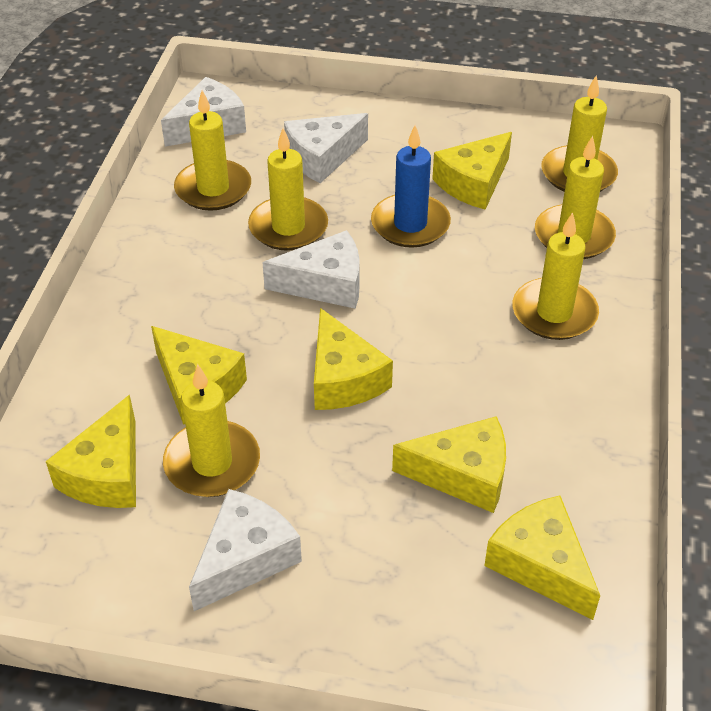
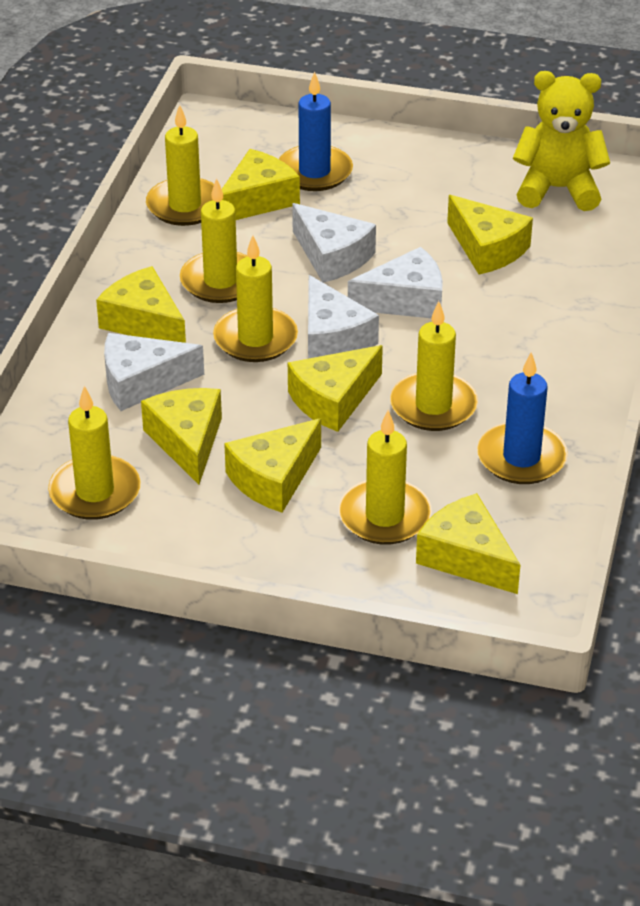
blue candle: [371,125,451,248] = 1 -> [279,72,353,191] [477,352,568,484] = 2
yellow cheese: [46,395,136,508] [151,326,247,425] [314,308,393,410] [392,416,506,513] [432,132,512,210] [484,496,600,620] = 6 -> [96,266,186,343] [141,388,222,485] [222,149,300,220] [224,418,321,513] [288,345,383,432] [416,493,520,594] [447,195,533,275] = 7
yellow teddy bear: none = 0 -> [513,71,610,211] = 1

